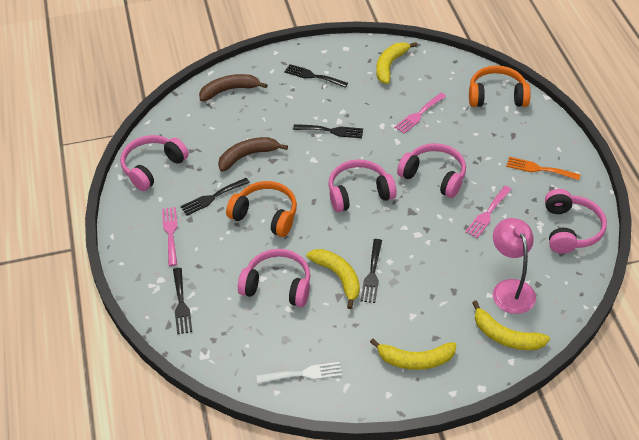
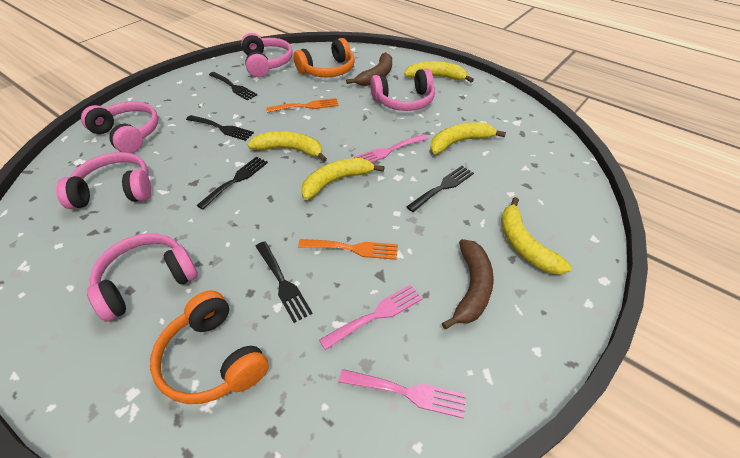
orange fork: [506,157,581,180] = 1 -> [266,98,339,113] [298,239,398,260] = 2
pink lamp: [493,218,536,314] = 1 -> none = 0
white fork: [257,362,342,383] = 1 -> none = 0
yellow banana: [307,249,360,309] [370,338,457,370] [376,42,417,84] [472,301,550,350] = 4 -> [248,131,327,162] [301,158,384,200] [404,61,474,83] [430,122,506,154] [501,197,572,274] = 5

